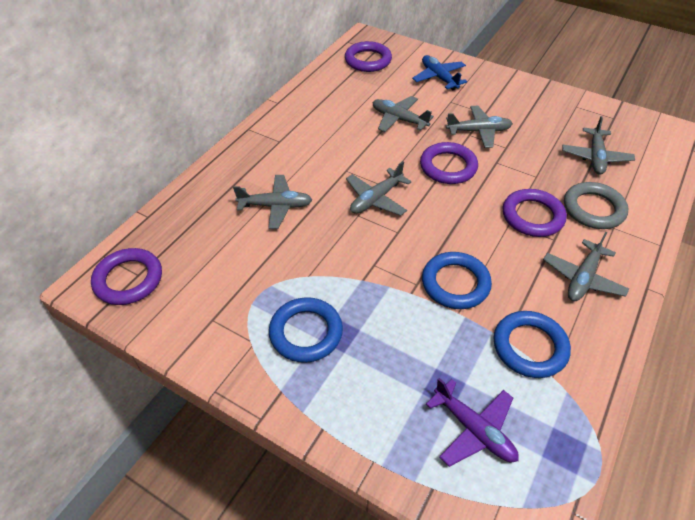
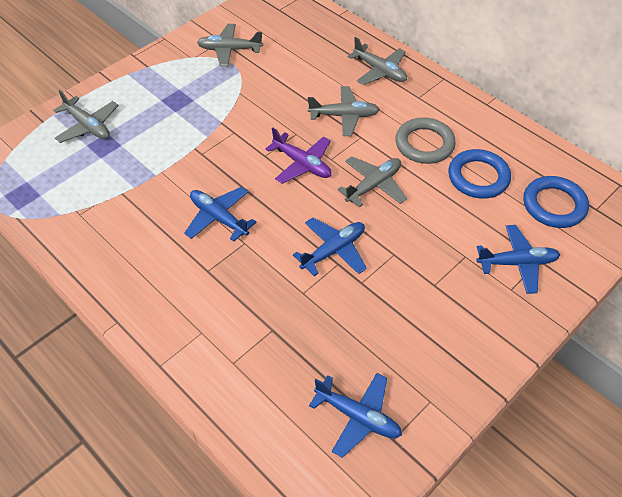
blue plane: [412,55,467,90] = 1 -> [184,187,257,242] [293,217,367,276] [309,373,402,458] [476,225,560,294] = 4
blue ring: [269,297,343,363] [422,252,492,309] [494,311,571,378] = 3 -> [448,149,511,199] [523,176,589,228] = 2
grey plane: [233,175,312,229] [346,161,412,216] [373,96,434,132] [446,106,513,148] [543,232,629,301] [562,116,635,174] = 6 -> [53,90,119,143] [197,24,263,66] [308,86,380,136] [337,156,407,208] [348,37,407,85] = 5
purple ring: [91,248,162,305] [345,41,392,72] [420,142,478,184] [503,189,567,237] = 4 -> none = 0

